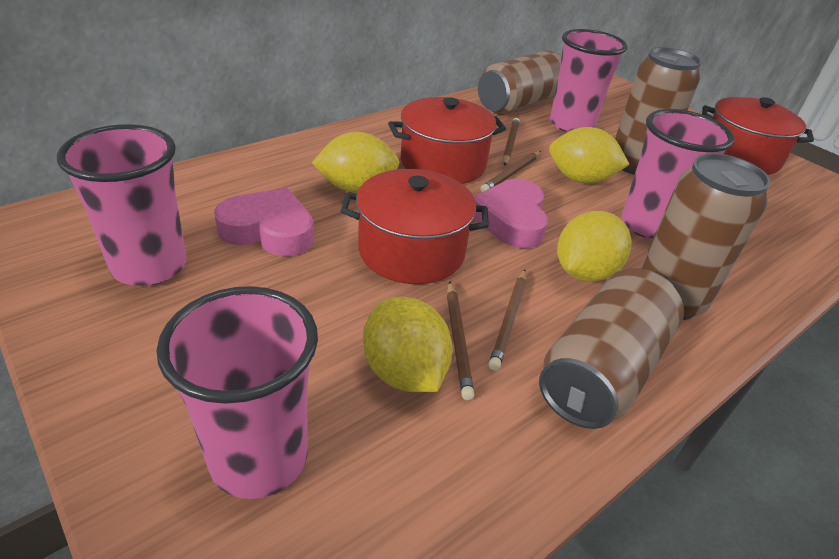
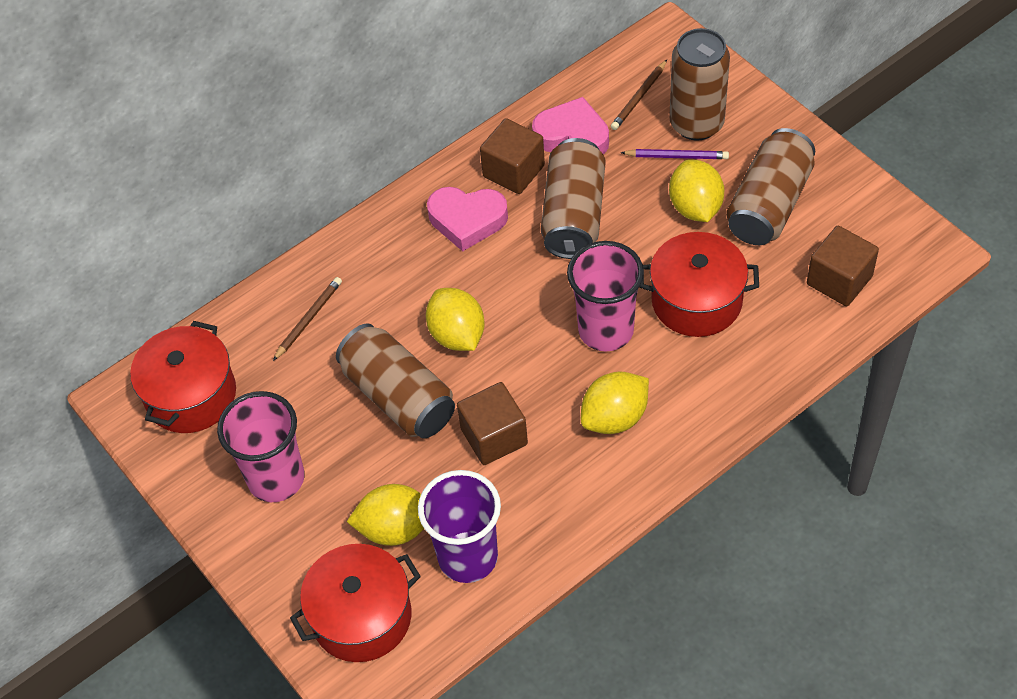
brown cube: none = 0 -> [457,382,528,465] [480,118,545,194] [807,226,879,306] = 3
brown pencil: [447,281,474,400] [480,151,541,192] [489,270,526,371] [503,118,520,166] = 4 -> [273,277,342,361] [611,60,667,130] = 2
pink cup: [57,124,187,286] [156,286,318,499] [550,29,627,132] [622,109,735,240] = 4 -> [217,391,305,502] [567,241,644,351] = 2
purple cup: none = 0 -> [418,470,501,583] = 1
purple pencil: none = 0 -> [620,149,729,159] = 1

